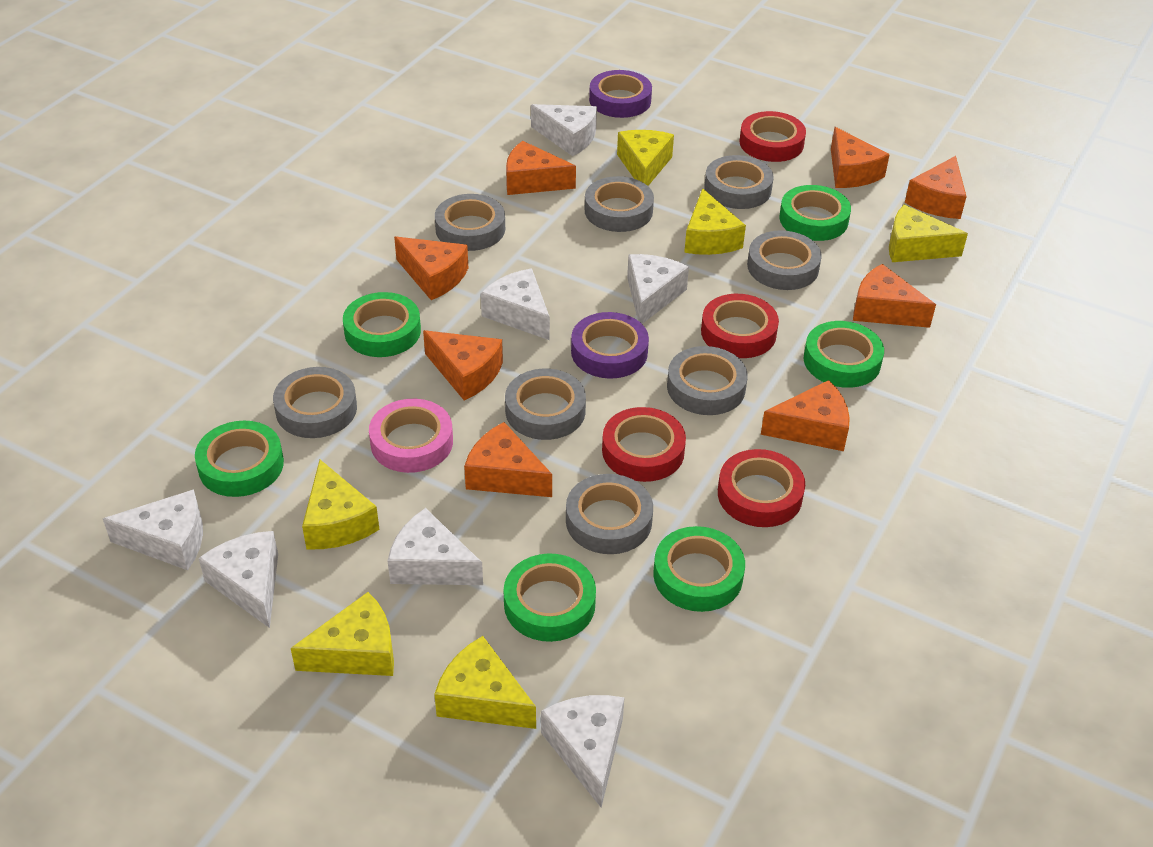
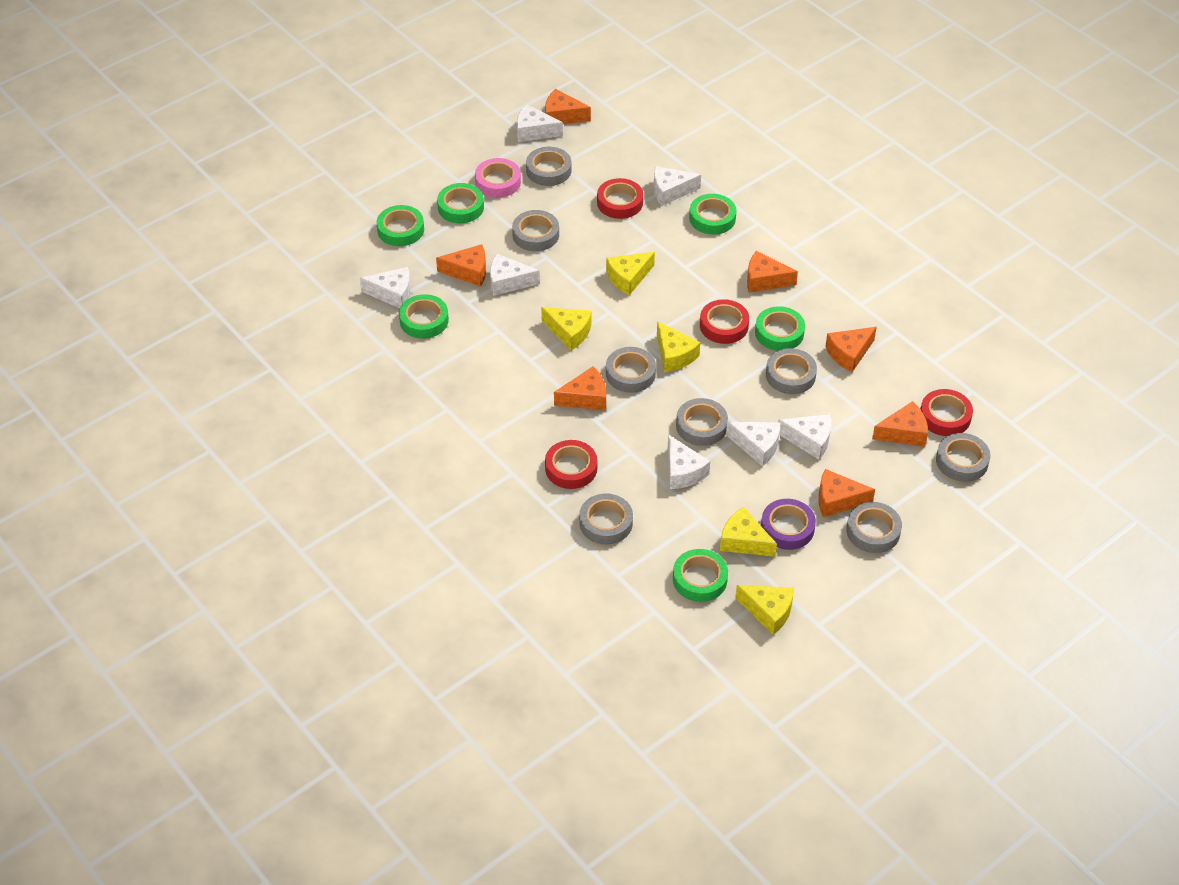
orange cheese: [394,237,468,300] [423,330,503,401] [464,422,552,497] [506,141,576,195] [761,380,850,451] [831,127,890,188] [853,264,936,328] [905,156,967,219] = 8 -> [436,244,486,287] [545,89,591,124] [554,367,606,410] [747,251,798,293] [819,469,875,517] [825,327,877,372] [872,401,928,447] = 7
purple tape: [571,312,649,379] [589,70,652,118] = 2 -> [761,499,816,550] = 1
yellow cheese: [291,592,394,676] [302,460,379,549] [434,636,536,729] [617,130,674,186] [684,188,746,255] [889,205,968,262] = 6 -> [541,307,592,350] [606,252,655,295] [657,321,700,372] [720,507,777,557] [735,585,794,635] = 5

